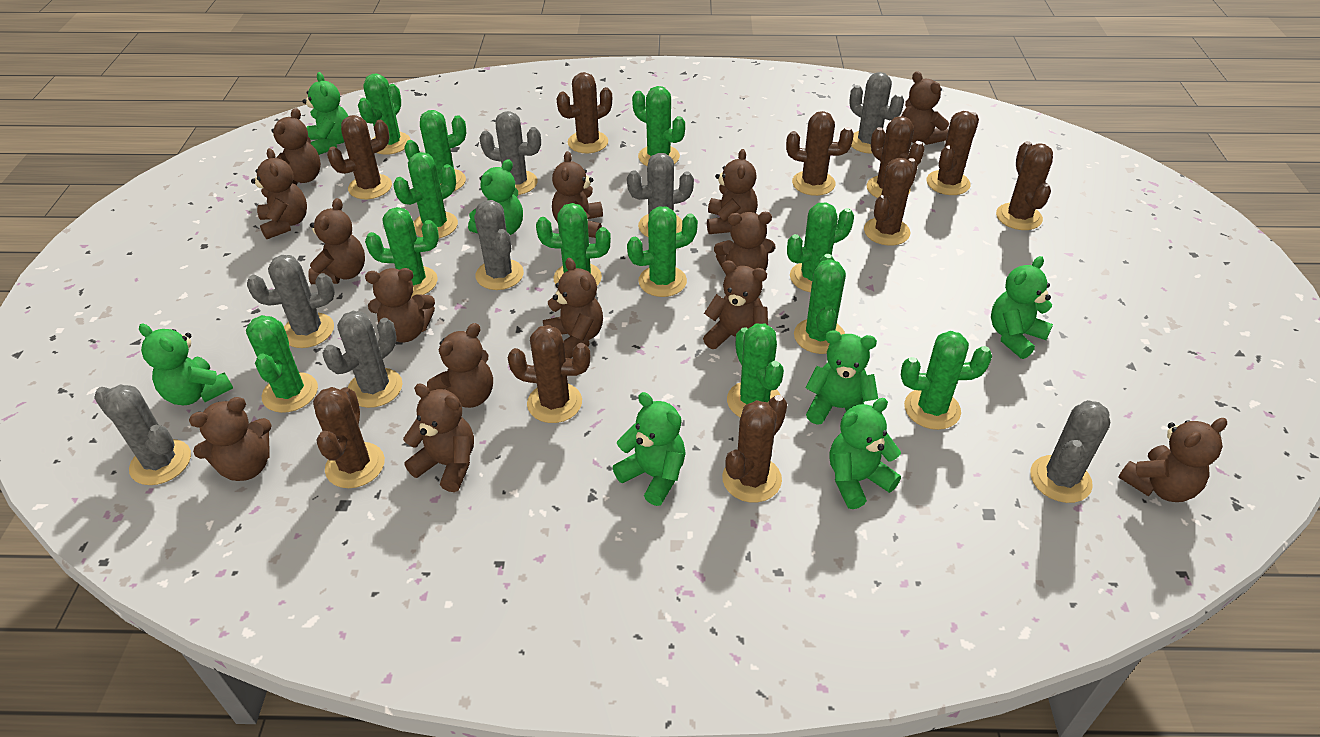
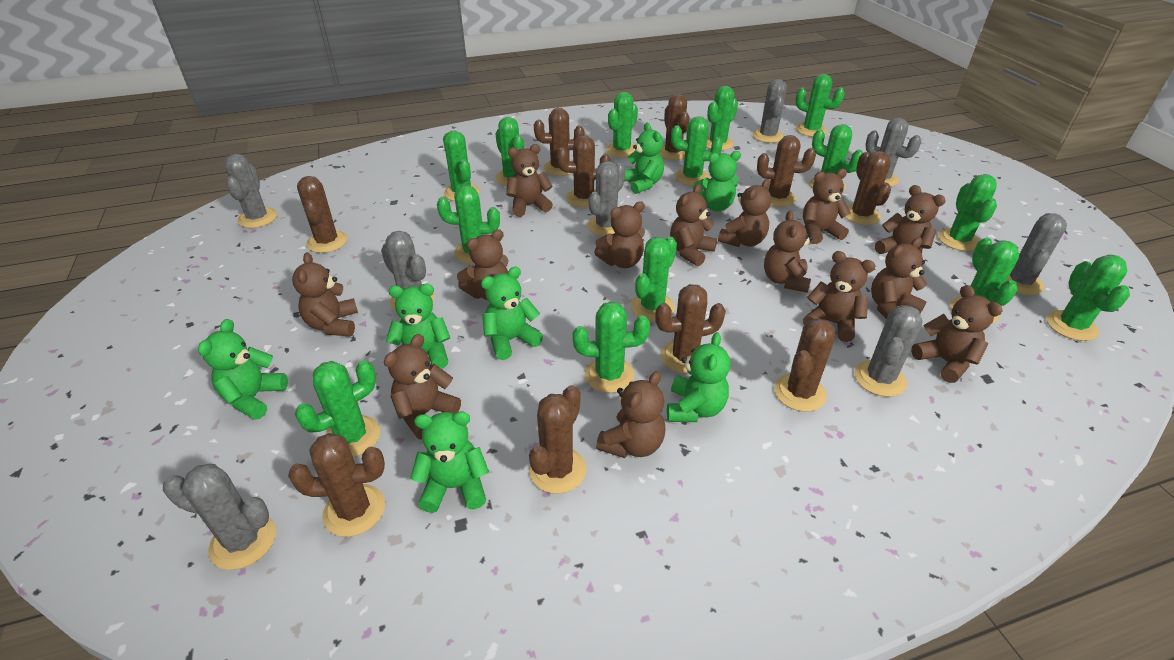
green cactus: [246,315,318,413] [358,74,411,155] [365,207,439,297] [393,152,458,238] [404,110,466,192] [536,203,611,286] [627,206,698,297] [632,86,685,166] [727,324,784,417] [787,202,854,292] [794,254,846,354] [901,331,992,430] = 12 -> [295,360,380,457] [437,185,500,264] [443,131,480,201] [495,117,524,186] [573,301,650,393] [606,92,638,158] [630,237,677,321] [671,116,723,186] [706,86,738,151] [796,74,845,137] [810,124,863,191] [938,174,997,251] [950,238,1019,324] [1047,255,1130,341] = 14

